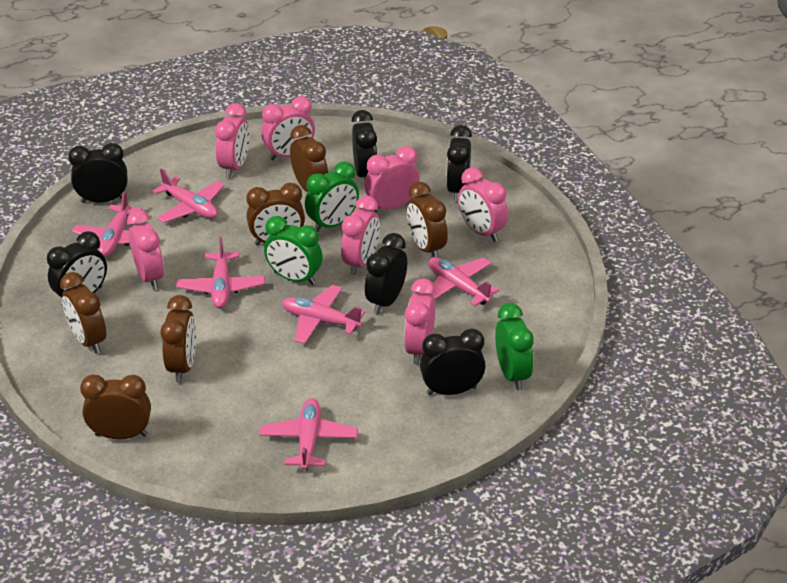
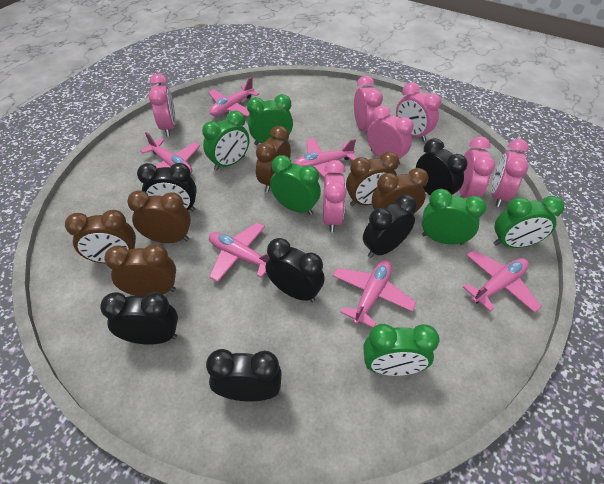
green clock: [264,216,323,285] [305,162,359,232] [495,303,534,390] = 3 -> [202,111,249,171] [247,94,293,145] [270,155,321,215] [363,324,439,376] [422,189,486,245] [493,196,564,248] = 6

